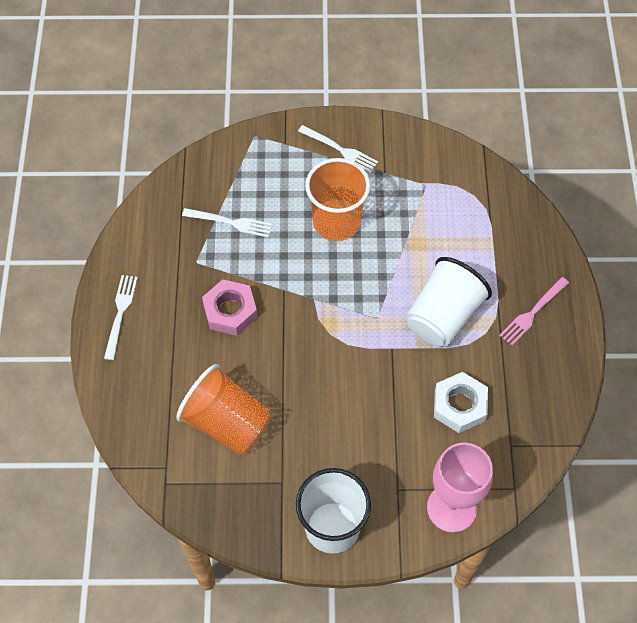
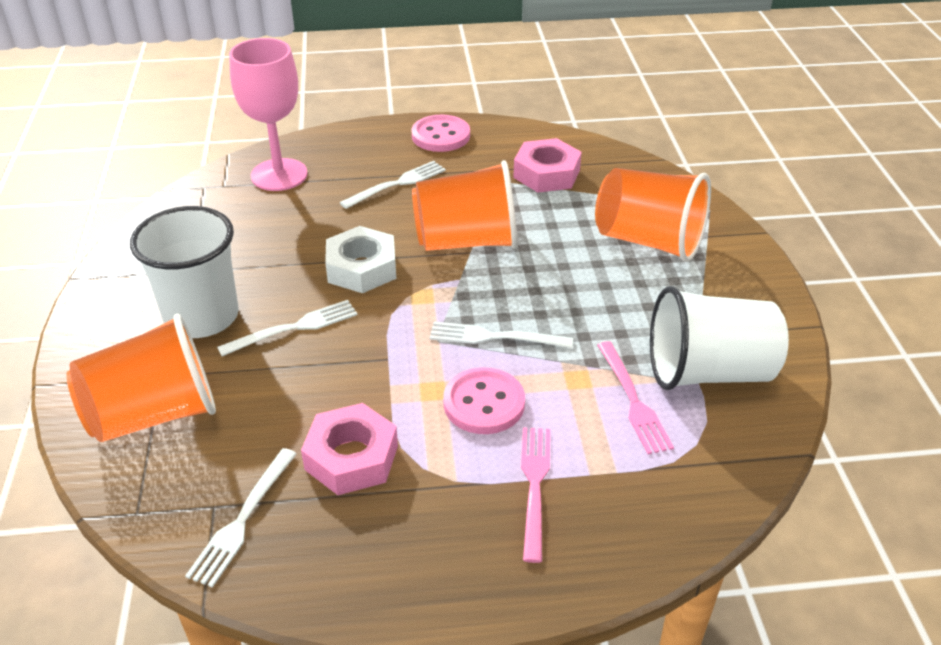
orange cup: [176,364,271,455] [305,158,370,241] = 2 -> [66,313,216,442] [412,160,518,251] [595,168,711,262] = 3
pink button: none = 0 -> [411,115,470,152] [443,368,525,434] = 2
pink fork: [499,277,569,346] = 1 -> [521,427,550,563] [597,341,674,455] = 2
pink nut: [202,280,258,336] = 1 -> [301,403,398,495] [513,138,582,192] = 2
white fork: [104,275,138,360] [182,208,273,238] [298,125,378,173] = 3 -> [185,448,297,588] [217,300,358,356] [340,161,446,209] [429,321,573,348] = 4

